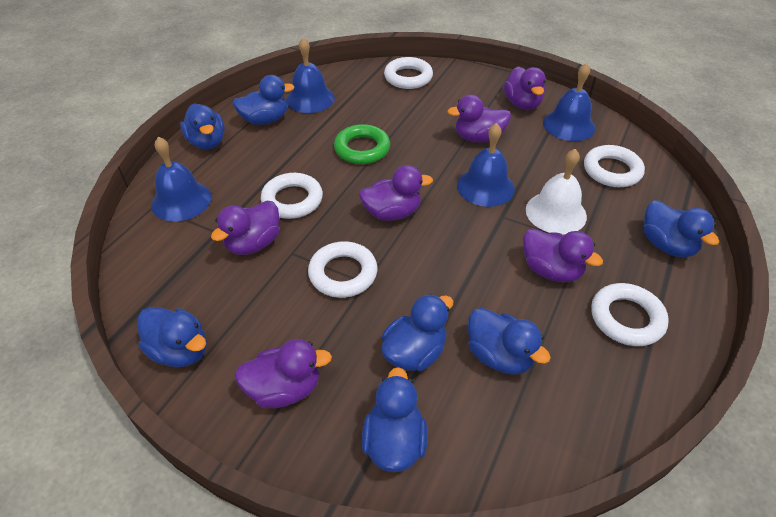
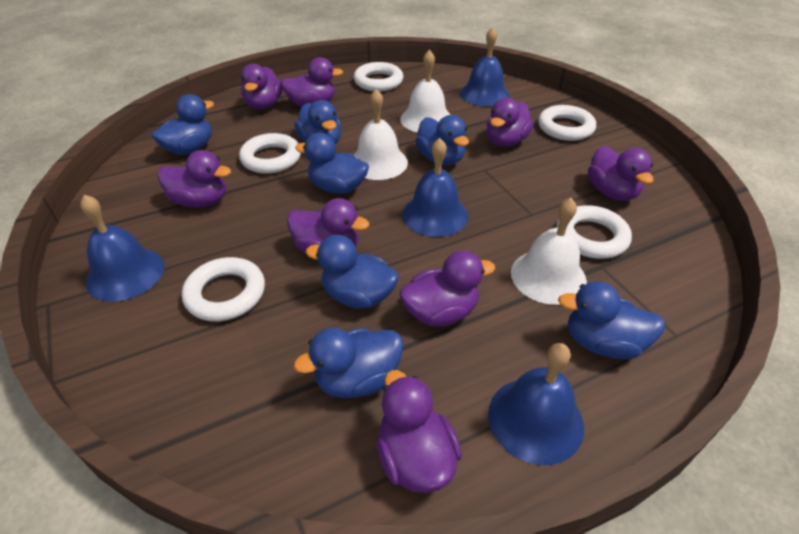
green ring: [334,124,390,164] = 1 -> none = 0
purple duck: [211,201,280,255] [234,339,332,408] [359,165,433,221] [447,95,511,142] [504,66,546,110] [523,228,603,282] = 6 -> [158,150,231,207] [241,64,283,109] [280,57,343,107] [287,198,369,254] [377,370,462,493] [400,250,495,327] [486,98,534,147] [588,146,653,201] = 8
white bell: [526,149,587,235] = 1 -> [354,89,408,180] [400,50,450,133] [511,198,587,305] = 3

